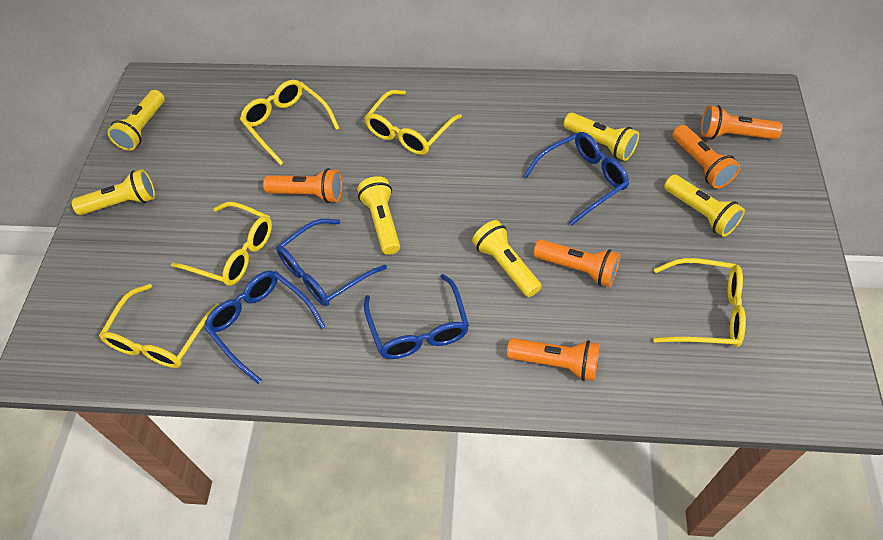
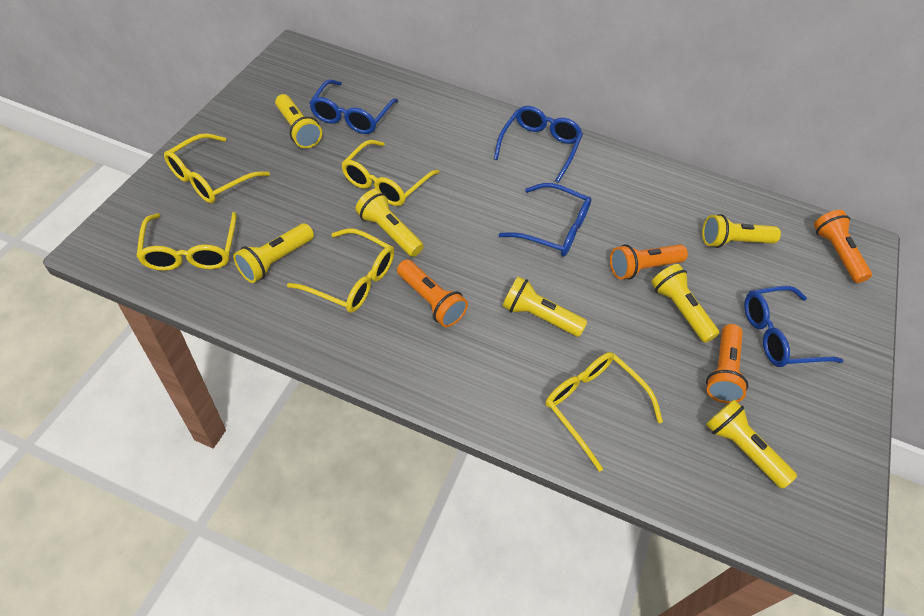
orange flashlight: [263,168,342,203] [507,338,600,381] [534,239,620,287] [672,125,740,189] [701,105,783,139] = 5 -> [397,260,468,327] [610,244,688,279] [706,324,748,403] [814,210,872,283] = 4
yellow flashlight: [72,169,155,215] [107,90,165,151] [357,176,400,255] [472,220,542,297] [564,112,639,161] [664,175,745,237] = 6 -> [233,223,314,283] [275,94,322,148] [356,189,424,257] [502,276,587,337] [651,264,720,343] [702,214,781,248] [706,400,797,489] = 7

